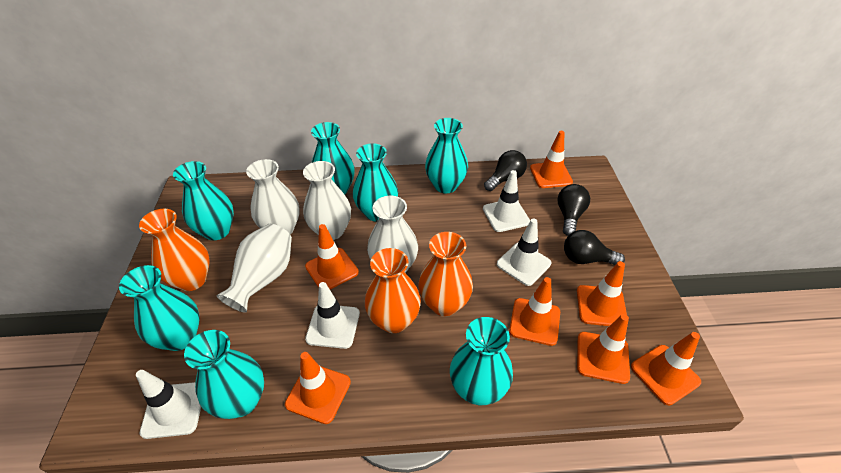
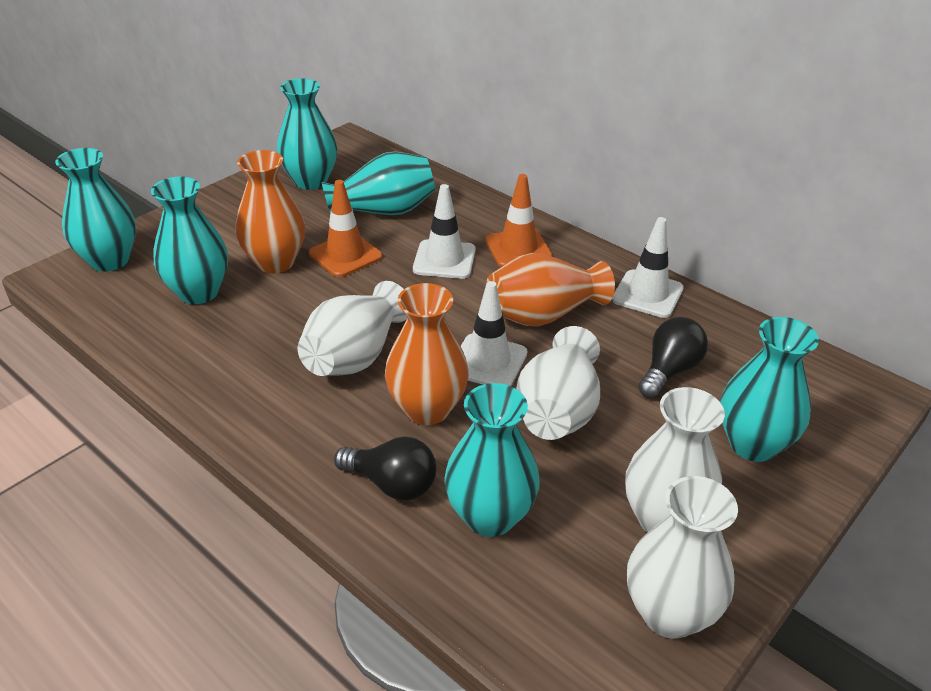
black light bulb: [484,150,527,191] [557,184,590,236] [564,230,625,265] = 3 -> [334,436,437,501] [638,317,708,398] = 2
orange traffic cone: [285,352,351,424] [305,224,359,290] [509,277,560,346] [530,131,573,188] [577,261,627,326] [577,314,630,384] [631,332,701,405] = 7 -> [309,180,382,277] [485,174,552,267] = 2
turquoise vase: [119,265,199,351] [173,161,234,240] [184,330,264,419] [311,122,355,195] [353,143,398,222] [425,118,468,193] [450,317,513,405] = 7 -> [55,148,136,272] [151,177,228,304] [277,78,338,190] [322,151,435,215] [444,383,540,537] [720,317,819,462] = 6
white traffic cone: [136,370,201,439] [305,282,360,349] [483,170,530,232] [497,218,551,286] = 4 -> [413,184,476,279] [461,281,528,386] [612,217,684,318] = 3

